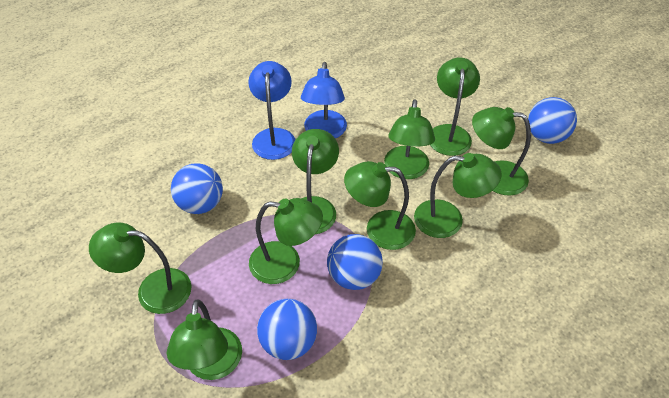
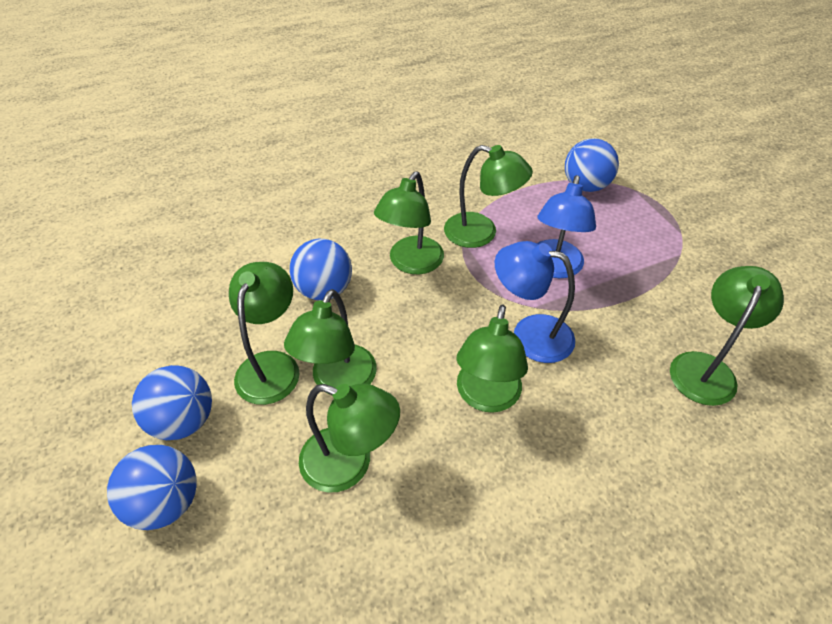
green lamp: [89,223,192,314] [167,300,242,380] [249,198,323,284] [292,129,339,234] [344,161,416,250] [384,100,435,179] [414,153,502,238] [430,57,480,156] [472,107,531,196] = 9 -> [229,262,300,405] [284,289,377,396] [299,383,400,493] [374,172,444,274] [444,145,533,248] [456,305,528,413] [670,266,784,406] = 7

